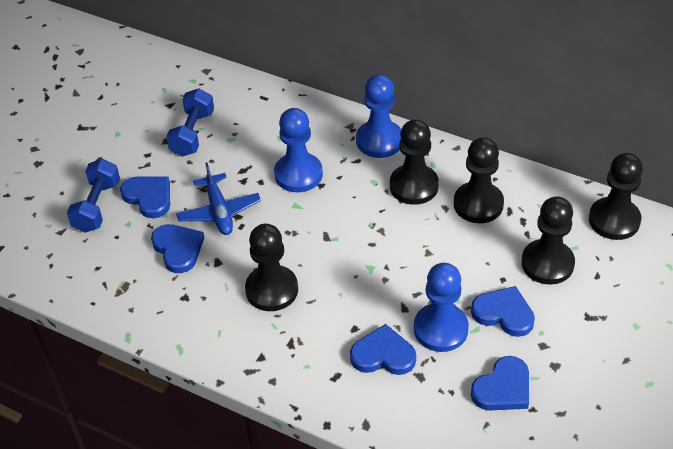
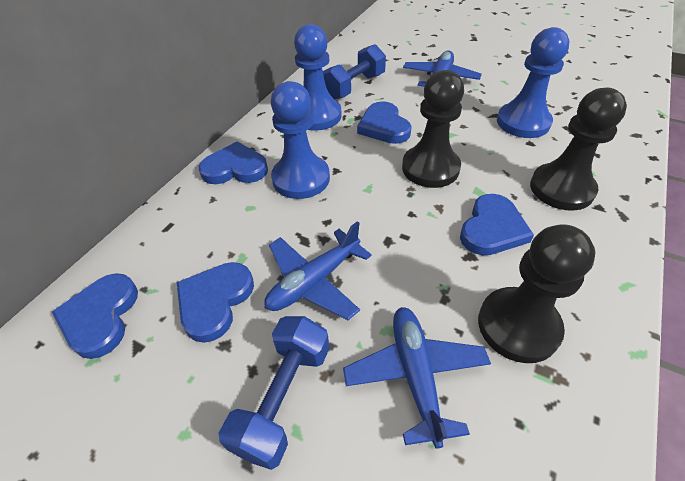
black pawn: [245,224,298,311] [390,119,439,205] [453,137,504,223] [521,196,575,285] [589,153,643,240] = 5 -> [402,70,464,188] [478,224,595,363] [530,88,627,211] = 3
blue plane: [176,162,261,235] = 1 -> [264,221,372,320] [343,307,491,449] [403,50,482,87] = 3

